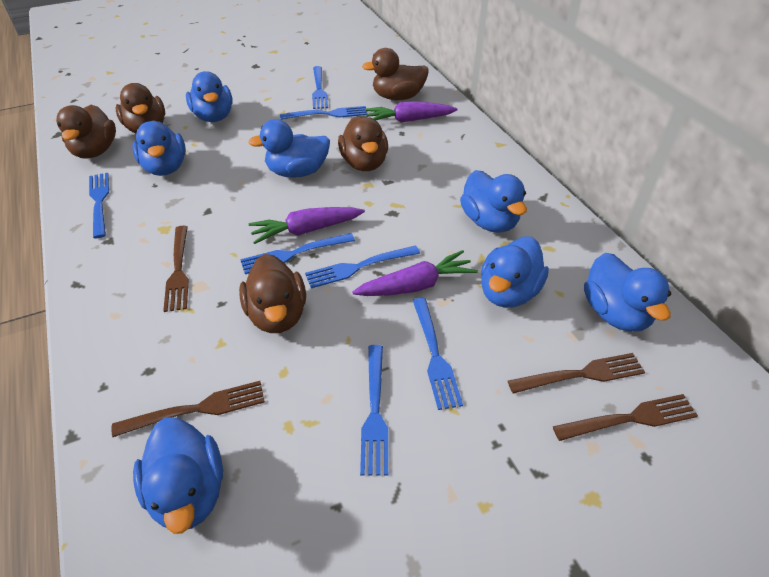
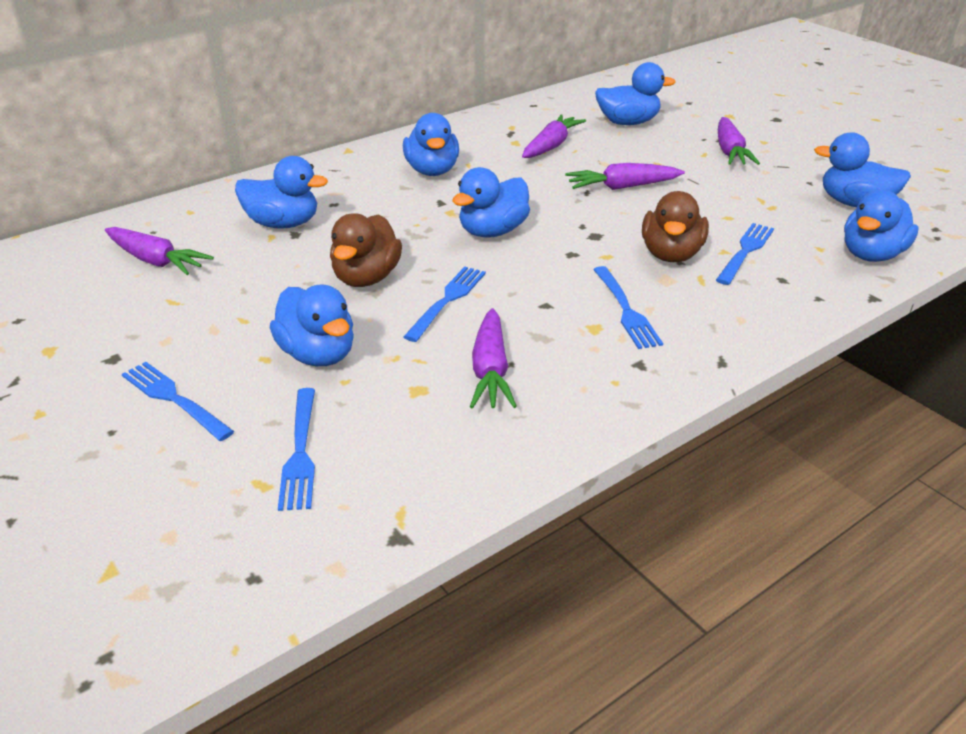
blue fork: [89,173,109,238] [240,233,355,274] [280,106,368,120] [305,245,420,288] [312,66,328,109] [360,345,388,475] [413,298,463,410] = 7 -> [122,362,234,441] [278,388,315,511] [404,267,486,342] [593,266,663,349] [716,223,774,285] = 5
brown duck: [56,105,116,159] [115,83,165,133] [239,254,306,333] [338,116,388,171] [362,48,429,100] = 5 -> [330,213,402,287] [642,191,709,262] = 2
brown fork: [112,381,265,437] [163,226,189,312] [508,353,645,394] [553,394,698,441] = 4 -> none = 0
purple carrot: [249,207,365,244] [352,250,478,296] [365,101,458,123] = 3 -> [105,227,214,275] [470,308,517,409] [522,114,586,158] [565,163,685,190] [718,117,760,165] = 5

